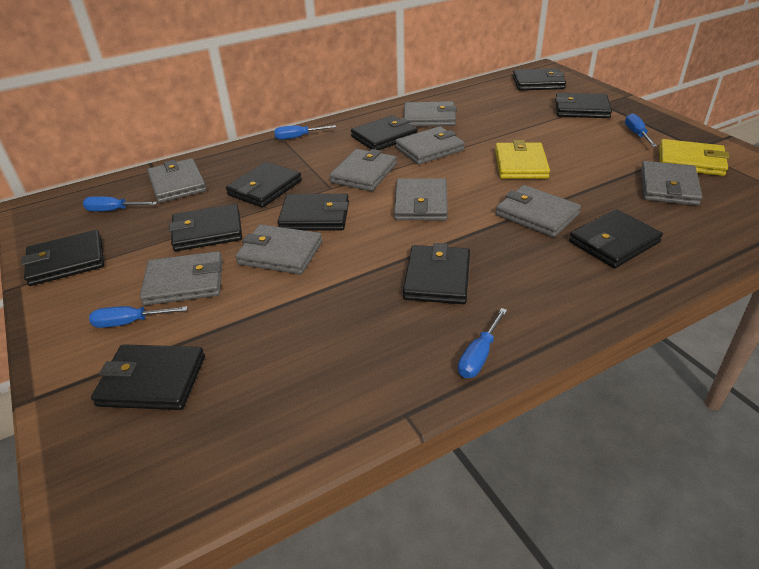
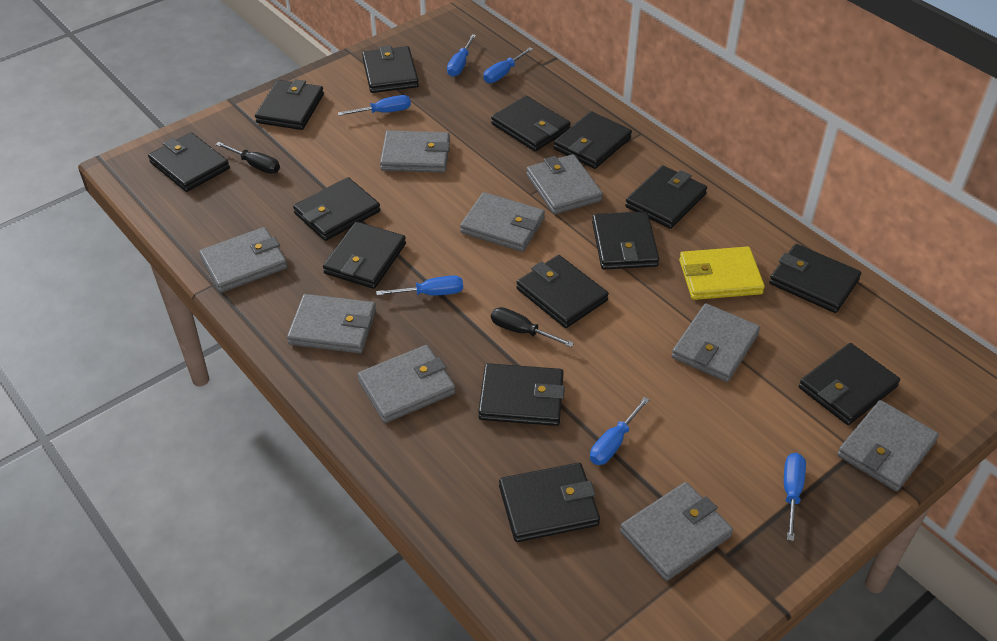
black screwdriver: none = 0 -> [216,142,280,174] [491,307,574,347] = 2
black wallet: [21,230,104,286] [91,344,205,410] [169,204,242,251] [226,162,302,208] [277,194,349,231] [351,115,418,150] [403,243,470,304] [513,68,566,91] [555,93,612,118] [569,209,663,268] = 10 -> [148,132,230,192] [255,79,324,130] [293,177,380,241] [323,222,406,289] [362,45,419,93] [478,363,565,426] [491,96,570,151] [499,463,600,542] [516,255,609,328] [554,111,632,169] [592,211,659,269] [625,165,707,229] [769,244,861,313] [799,343,900,425] = 14
blue screwdriver: [83,196,157,211] [89,306,187,328] [274,125,336,140] [458,308,507,378] [625,113,657,147] = 5 -> [338,95,411,116] [376,276,463,296] [447,34,476,77] [483,47,533,83] [590,397,650,465] [784,453,806,541] = 6
yellow wallet: [495,140,550,179] [659,139,730,176] = 2 -> [679,246,765,300] = 1

